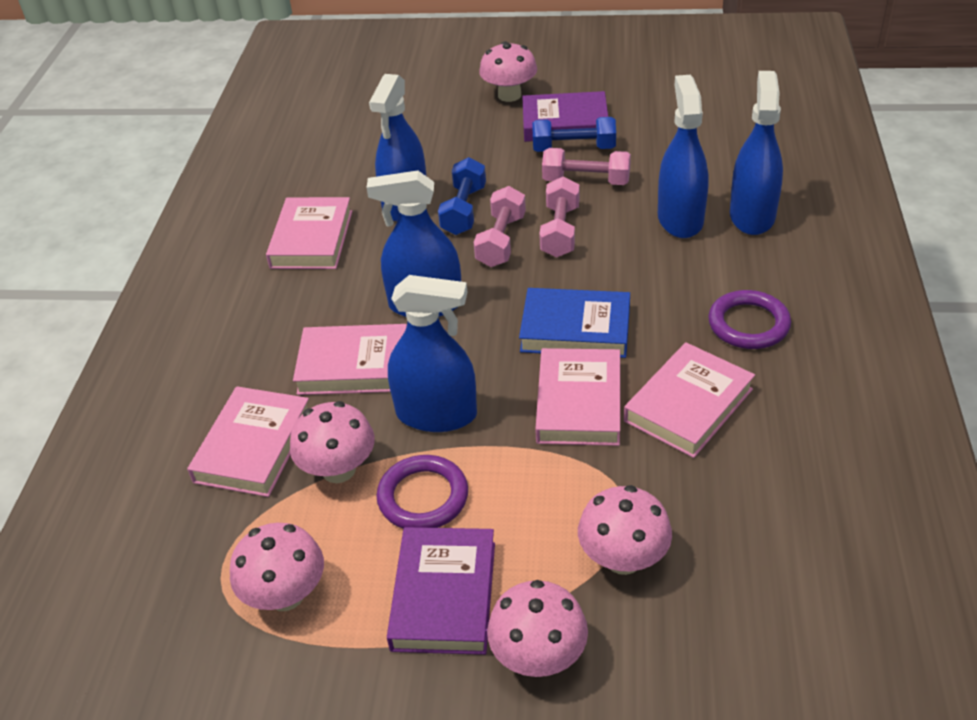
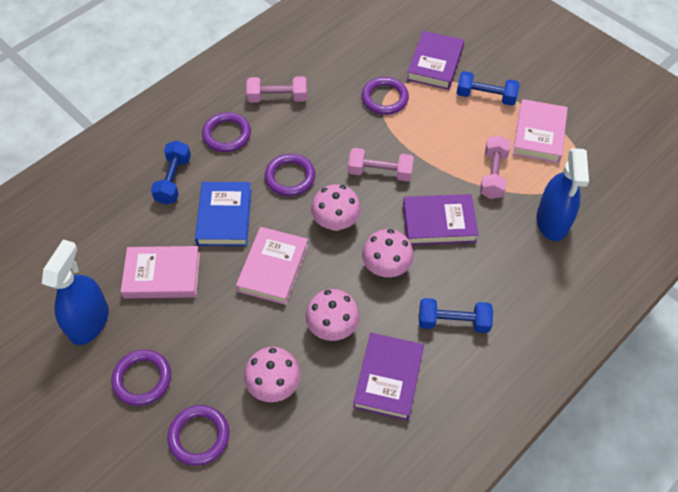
blue dumbbell: [438,157,486,235] [532,117,616,152] = 2 -> [151,140,191,205] [419,298,493,333] [457,71,520,106] = 3
blue spray bottle: [366,170,461,317] [369,74,426,221] [388,275,477,432] [658,75,709,238] [730,71,783,235] = 5 -> [42,240,109,345] [537,148,589,241] = 2
pink book: [187,386,309,497] [266,197,352,269] [293,324,407,395] [535,348,620,446] [624,342,755,458] = 5 -> [121,246,200,299] [236,227,308,305] [513,99,568,163] = 3
pink mushroom: [230,523,324,611] [290,401,374,483] [479,41,537,102] [487,580,588,677] [578,485,672,575] = 5 -> [244,347,301,402] [305,289,360,341] [311,184,361,231] [362,229,414,277] = 4
purple book: [387,527,495,655] [522,91,608,142] = 2 -> [353,333,424,421] [403,194,478,245] [407,31,464,90] = 3
purple ring: [376,455,468,529] [708,290,791,349] = 2 -> [111,349,171,406] [167,405,229,466] [202,112,251,152] [265,154,315,196] [361,77,409,115] = 5

